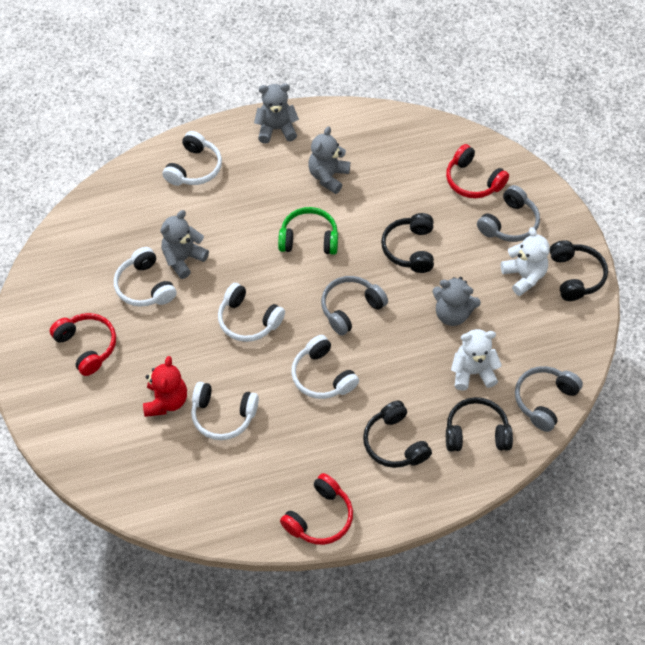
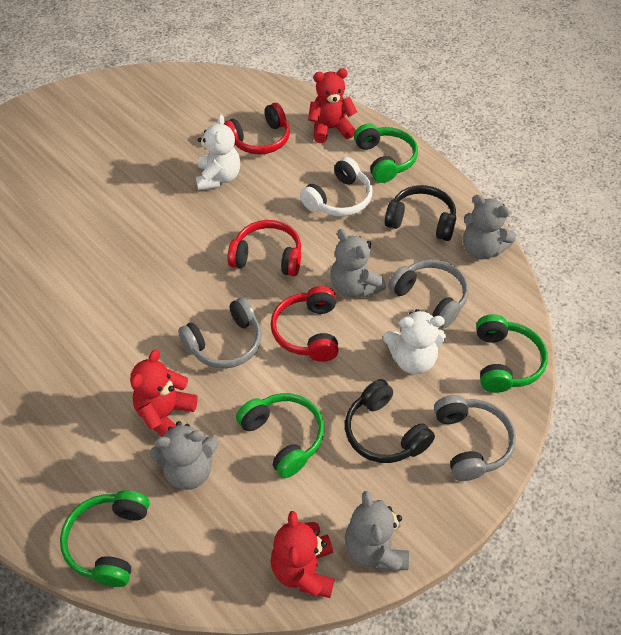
black headphones: [363,400,432,468] [381,213,434,273] [446,397,513,451] [550,240,608,301] = 4 -> [345,379,435,463] [385,185,456,241] = 2
green headphones: [278,207,338,255] = 1 -> [60,490,150,587] [236,393,324,478] [354,124,418,183] [476,314,548,393] = 4
red teddy bear: [143,356,187,417] = 1 -> [130,350,198,437] [271,511,334,598] [308,68,357,143] = 3
white headphones: [114,247,177,307] [162,131,222,186] [191,382,259,440] [218,283,285,342] [291,335,359,399] = 5 -> [300,157,372,216] = 1

